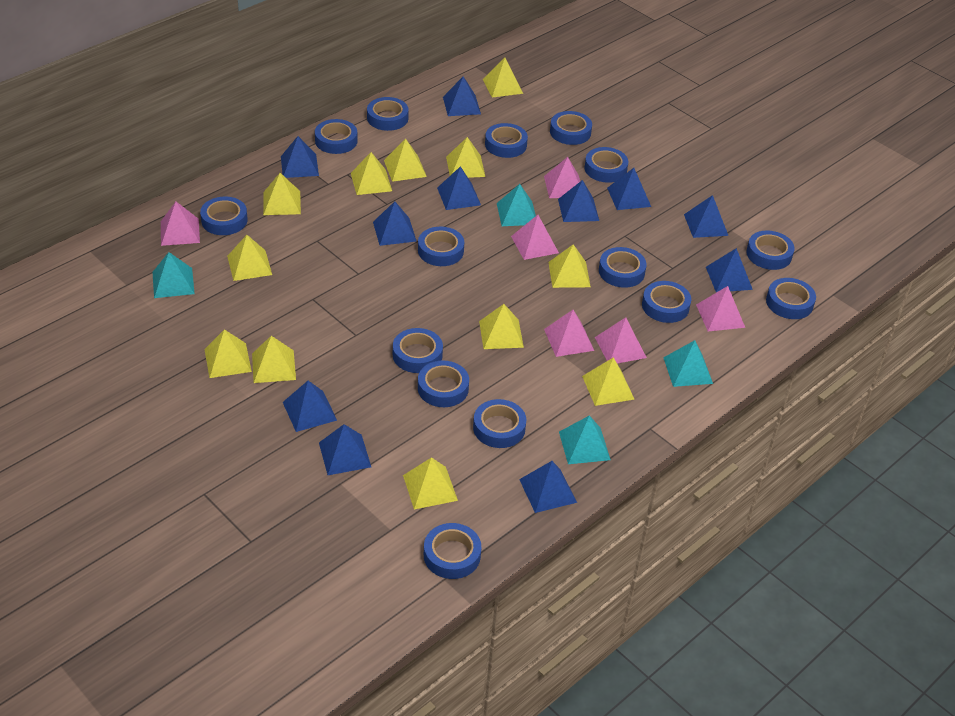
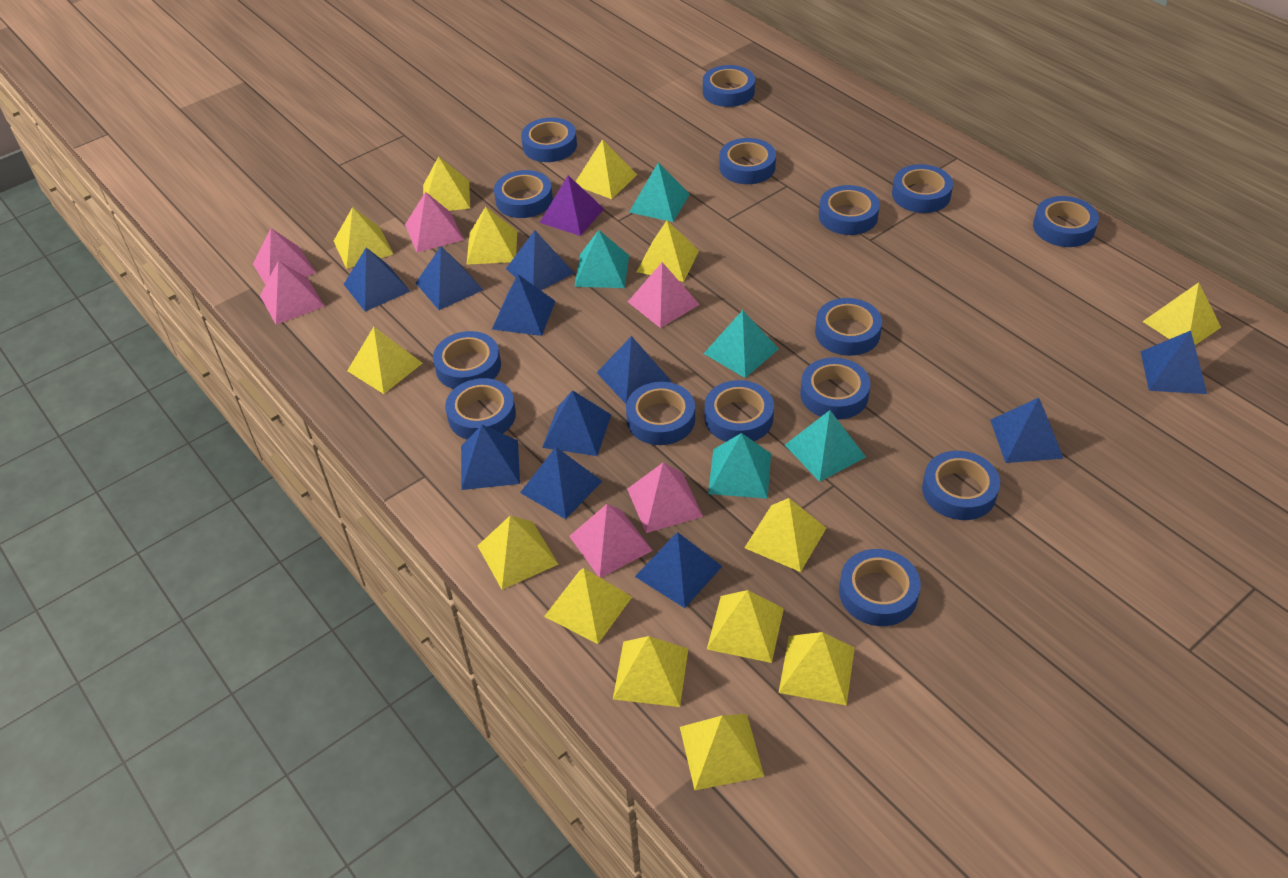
purple pyramid: none = 0 -> [540,175,604,236] = 1
turquoise pyramid: [152,252,195,298] [497,184,536,226] [559,415,611,464] [663,340,713,387] = 4 -> [574,230,629,288] [629,163,690,222] [704,310,779,378] [708,433,771,499] [785,410,866,482] = 5
yellow pyramid: [204,329,252,378] [227,235,272,281] [252,336,296,383] [263,173,301,215] [351,152,392,195] [384,139,427,182] [403,457,458,509] [446,137,485,178] [479,304,524,349] [483,58,523,98] [548,244,591,288] [582,357,634,406] = 12 -> [334,207,393,269] [347,327,422,394] [423,156,470,211] [467,207,517,265] [477,516,559,590] [544,568,632,644] [576,139,637,199] [613,636,688,707] [637,220,699,282] [680,714,764,790] [707,590,784,663] [745,498,826,572] [779,632,855,706] [1142,282,1221,345] = 14

